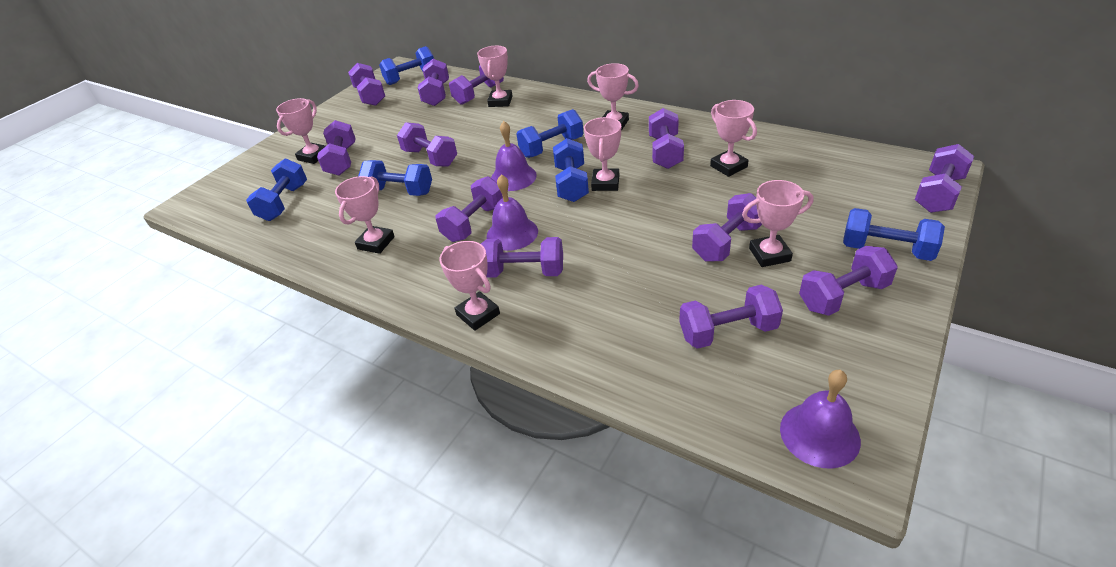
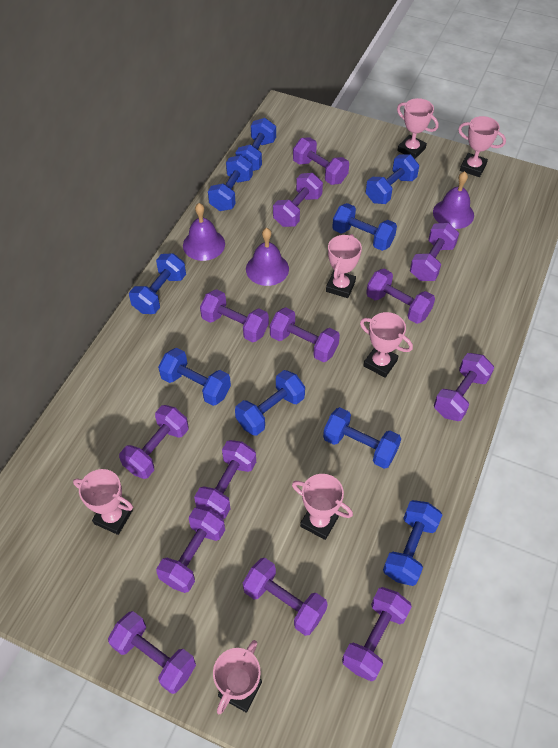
blue dumbbell: [246,158,307,221] [358,160,432,196] [379,46,434,85] [516,109,583,158] [553,138,589,202] [843,208,945,261] = 6 -> [129,253,186,314] [158,348,231,406] [208,155,253,211] [235,370,305,436] [236,118,276,171] [323,407,401,469] [332,203,397,251] [366,154,419,204] [383,500,442,586] = 9
pink trophy: [276,98,326,164] [335,176,395,254] [439,241,500,331] [477,46,513,107] [584,117,621,191] [587,63,639,131] [710,100,757,177] [742,180,813,267] = 8 -> [73,469,133,535] [213,640,262,714] [292,474,353,540] [326,234,362,298] [360,312,413,378] [397,98,438,159] [458,116,506,177] = 7
purple dumbbell: [317,120,356,176] [348,63,385,106] [397,122,457,167] [418,59,449,106] [436,176,503,242] [449,66,504,105] [481,237,563,278] [649,108,684,169] [679,285,783,349] [692,193,762,262] [799,246,898,316] [915,144,974,213] = 12 -> [108,611,196,694] [119,405,189,479] [156,507,225,593] [194,440,256,519] [200,289,269,342] [243,558,328,636] [270,307,340,362] [273,173,323,227] [293,137,349,185] [342,587,412,681] [366,269,435,324] [410,223,459,281] [434,353,494,421] = 13

